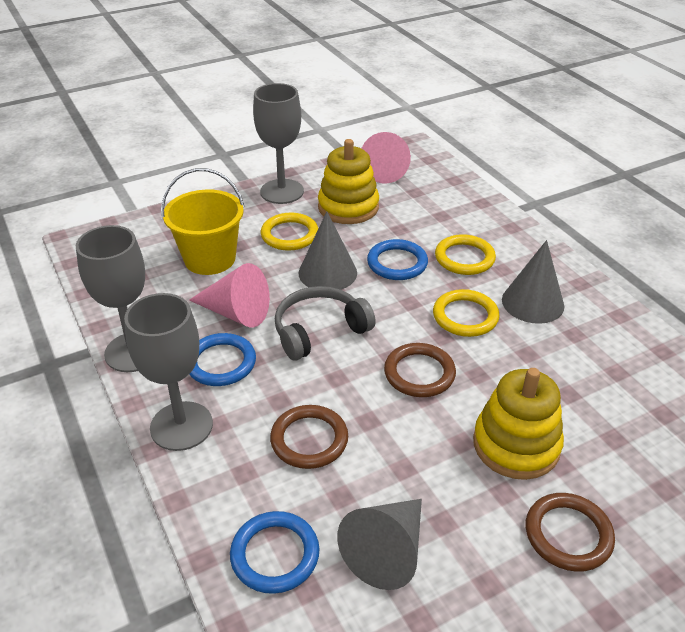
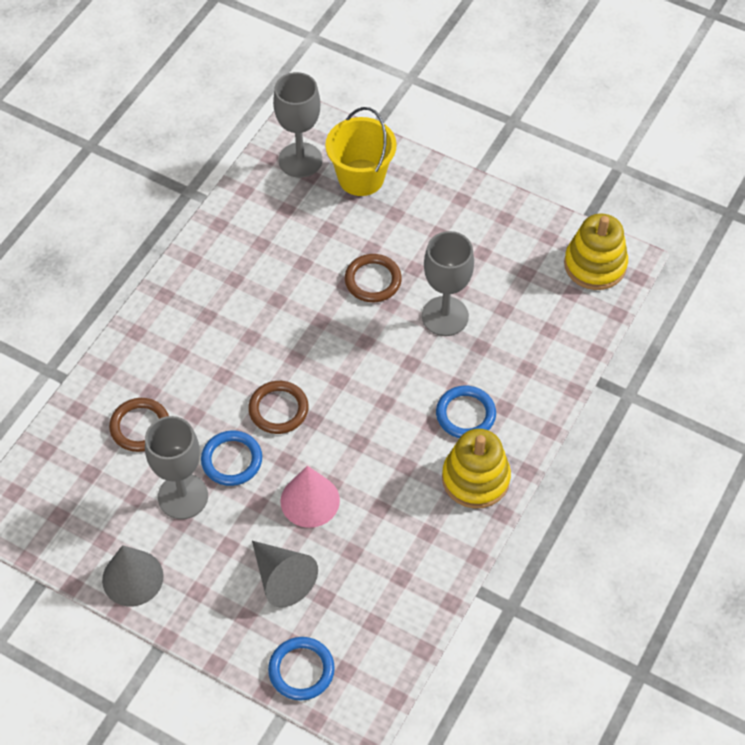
grey cone: [299,211,357,290] [337,499,422,590] [502,240,564,324] = 3 -> [102,545,164,606] [252,541,318,608] = 2
grey headphones: [275,286,376,361] = 1 -> none = 0
pink cone: [189,263,270,327] [361,132,411,184] = 2 -> [280,466,340,528] = 1
yellow ring: [261,213,318,251] [433,289,500,337] [435,234,496,275] = 3 -> none = 0

